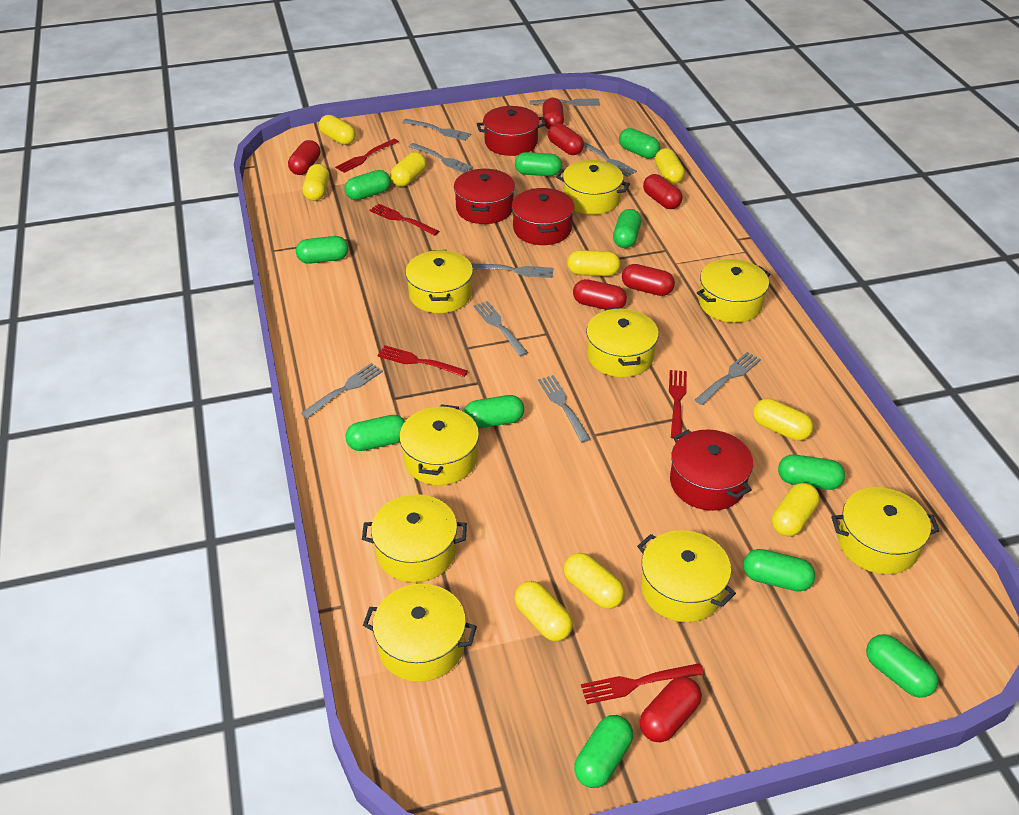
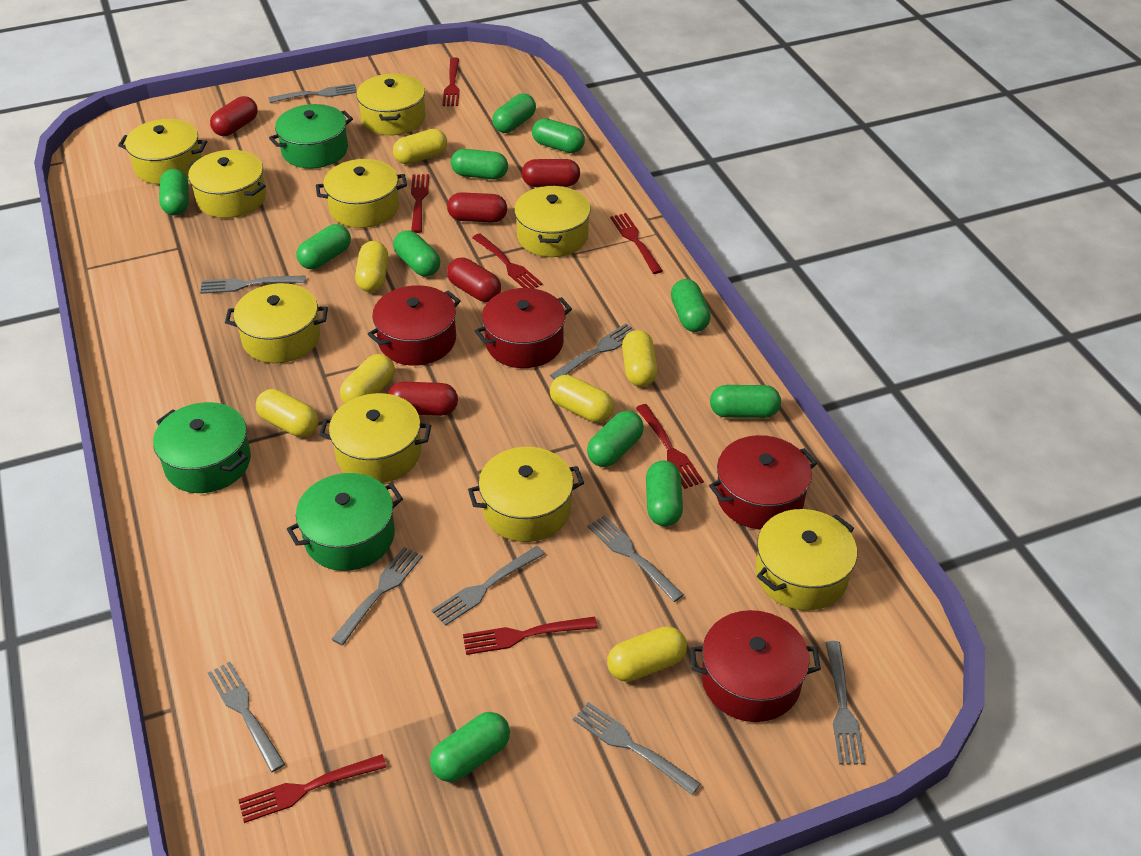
green pot: none = 0 -> [153,402,251,493] [269,104,353,169] [287,473,403,571] = 3
red capsule: [288,140,320,175] [542,98,564,129] [548,123,584,155] [573,279,627,309] [622,264,675,296] [640,676,702,743] [643,174,682,209] = 7 -> [210,96,258,136] [388,382,458,416] [447,192,507,223] [447,257,501,302] [522,159,580,187] = 5
red fork: [335,139,399,173] [369,203,439,236] [377,345,468,377] [581,663,704,704] [669,370,687,439] = 5 -> [238,754,387,823] [411,174,429,233] [443,57,460,106] [463,616,597,655] [472,233,543,289] [610,213,663,274] [636,404,704,489] = 7
yellow capsule: [302,164,329,201] [319,115,356,145] [390,152,426,187] [514,581,573,641] [564,553,625,609] [567,250,620,276] [655,148,685,184] [753,399,813,441] [772,483,820,537] = 9 -> [256,389,318,437] [340,354,395,404] [355,241,388,292] [393,129,447,164] [550,375,614,423] [607,626,687,682] [622,330,658,387] = 7

